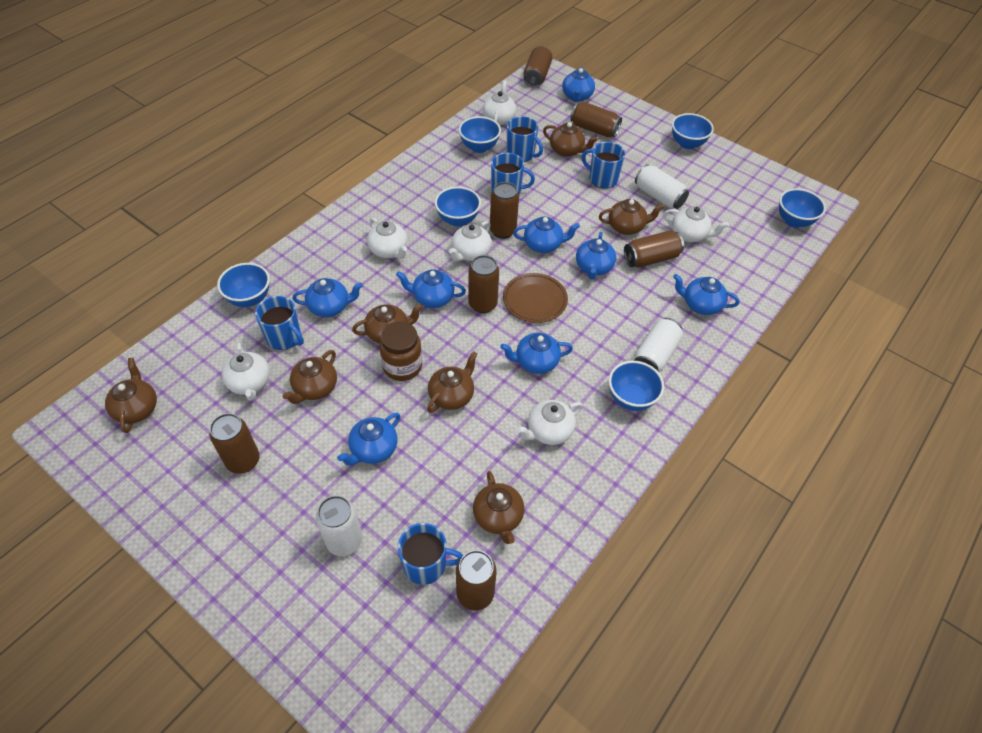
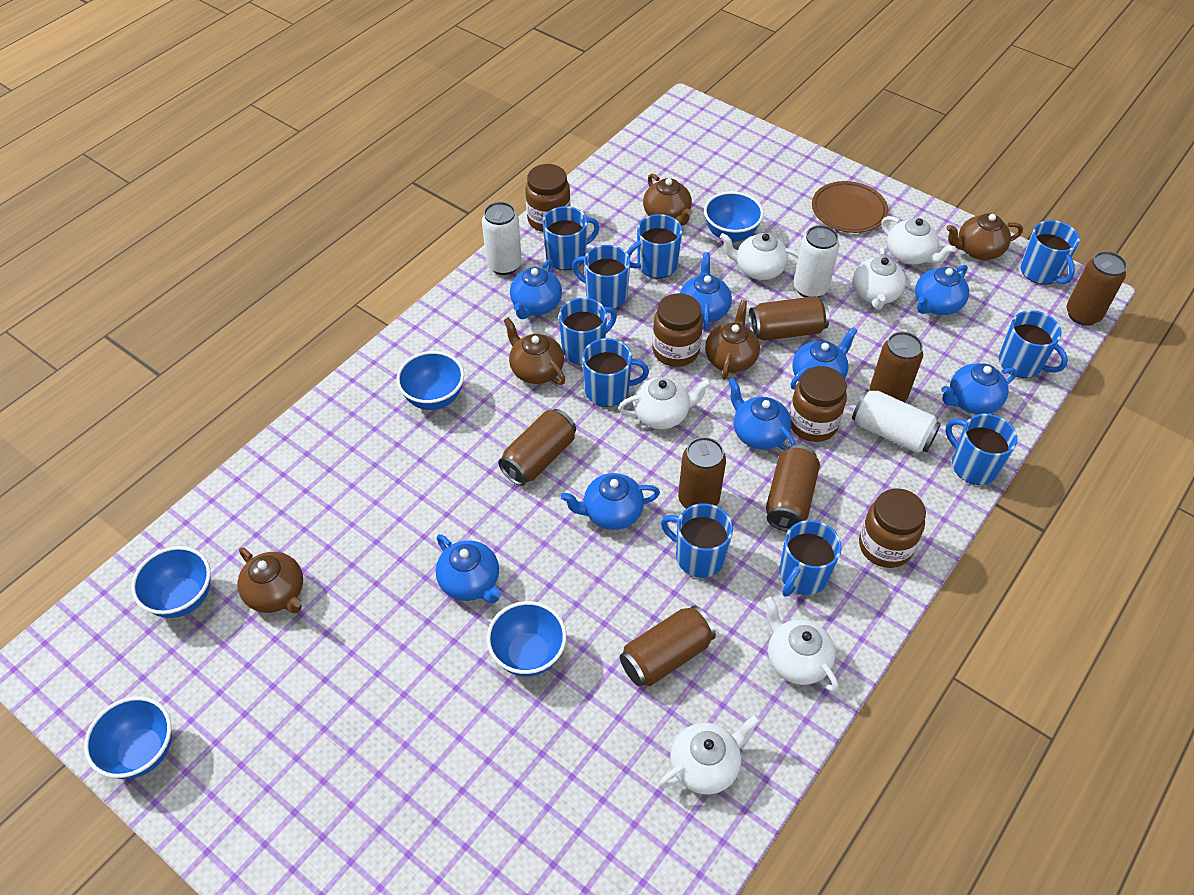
blue bowl: [217,263,270,307] [435,186,481,226] [459,116,501,153] [609,361,664,411] [672,113,714,149] [779,188,826,228] = 6 -> [84,696,172,779] [131,546,211,618] [396,351,464,410] [486,601,567,677] [704,191,764,243] = 5
blue mug: [255,296,304,350] [398,523,463,585] [491,153,535,194] [507,116,543,162] [582,142,625,189] = 5 -> [542,206,599,270] [559,298,617,365] [572,245,630,309] [582,338,649,407] [627,214,682,278] [661,503,733,578] [779,520,842,597] [945,414,1018,485] [999,310,1068,378] [1020,220,1080,285] = 10
brown jar: [379,321,422,381] = 1 -> [525,164,571,232] [652,293,703,367] [789,366,847,442] [859,488,926,568] = 4
brown teapot: [105,358,157,433] [283,350,337,404] [352,304,423,343] [427,351,477,413] [473,471,524,544] [543,122,598,157] [599,199,664,235] = 7 -> [237,548,303,613] [503,317,565,385] [643,173,692,226] [705,300,760,380] [946,213,1023,260] = 5

